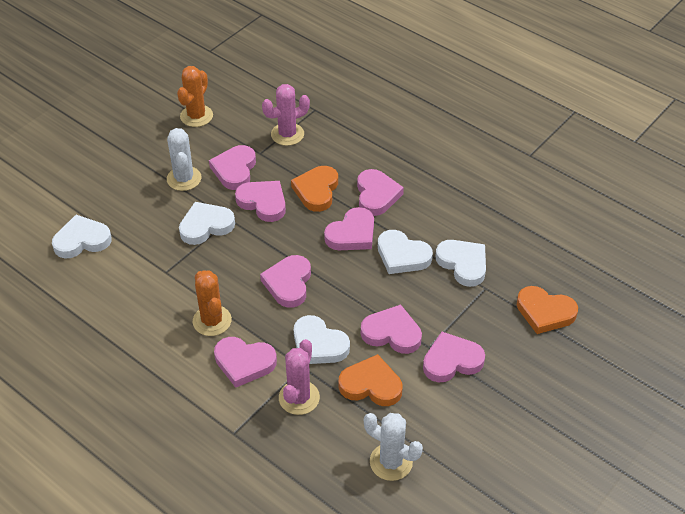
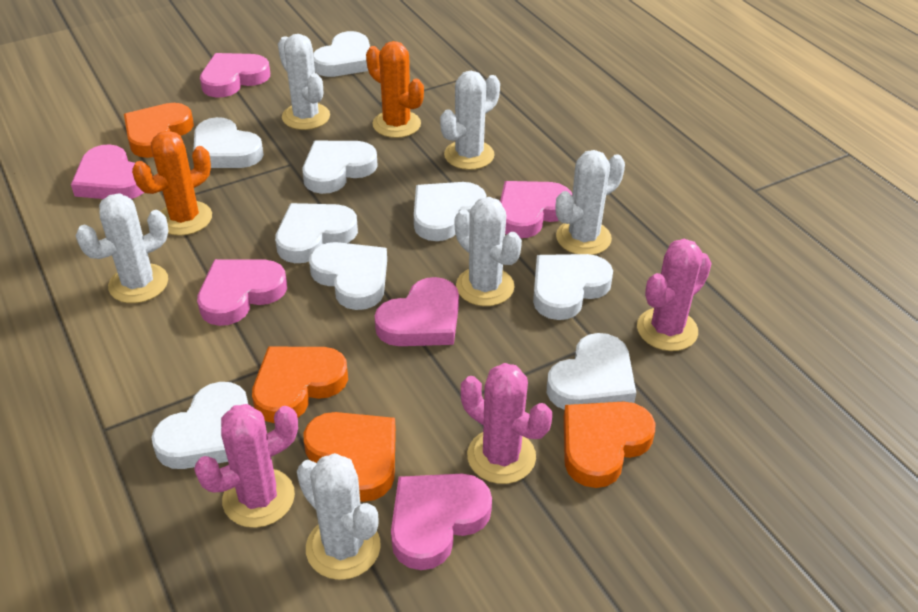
orange heart: [291,166,338,212] [339,354,402,406] [517,286,578,334] = 3 -> [124,103,194,158] [252,347,348,423] [304,412,396,502] [564,401,655,488] = 4
pink cactus: [262,84,310,146] [279,339,320,415] = 2 -> [194,404,298,528] [461,363,552,484] [637,239,712,351] = 3
pink heart: [209,145,256,190] [214,337,277,388] [235,181,286,222] [260,255,311,308] [324,207,374,250] [357,169,404,216] [361,304,422,354] [423,332,485,382] = 8 -> [71,144,144,199] [197,259,287,326] [200,53,270,97] [375,277,459,346] [391,474,492,570] [500,181,572,238] = 6
white cactus: [167,128,201,191] [364,413,423,481] = 2 -> [76,193,168,303] [278,34,330,130] [297,453,381,580] [440,71,500,170] [455,197,522,306] [556,150,625,255] = 6
white heart: [52,215,112,258] [179,202,235,245] [294,315,350,364] [378,230,433,274] [435,240,486,287] = 5 -> [151,382,248,469] [193,117,264,168] [275,203,358,263] [303,141,378,194] [309,242,387,310] [313,31,370,77] [414,182,486,241] [533,254,613,320] [547,333,636,410] = 9

